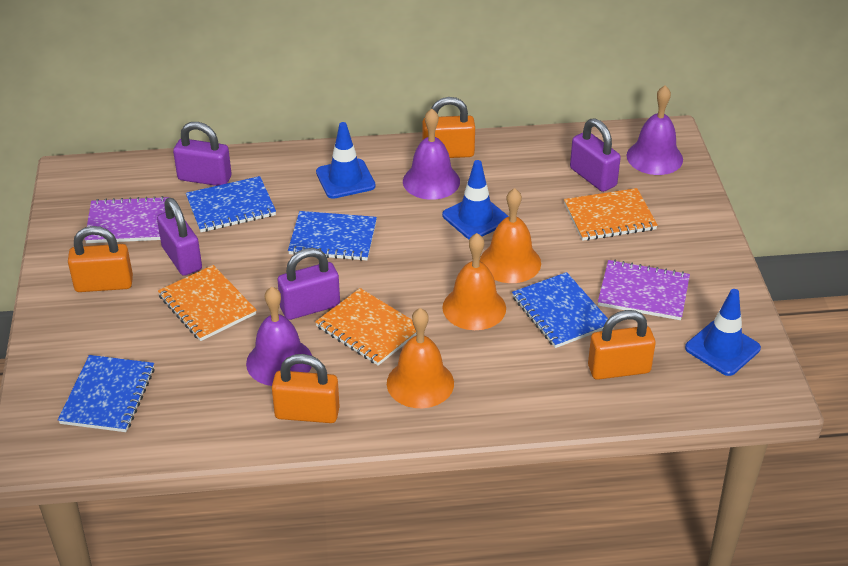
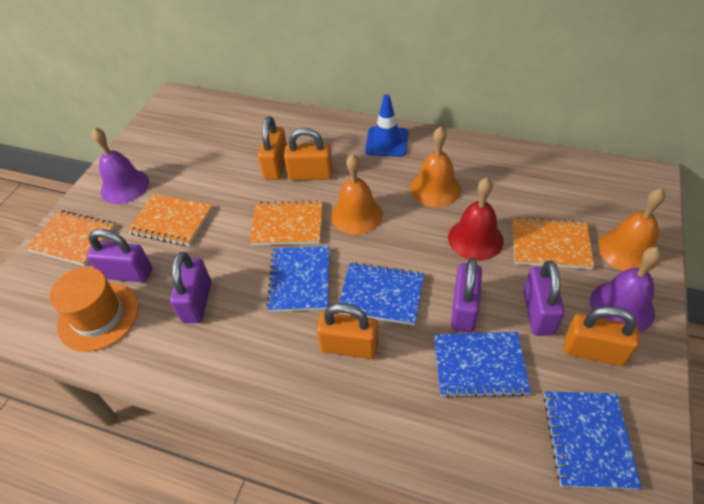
blue traffic cone: [316,122,376,199] [442,160,509,239] [685,289,761,376] = 3 -> [365,94,408,157] = 1
orange hat: none = 0 -> [49,267,139,352] = 1
orange notebook: [158,265,257,341] [315,288,416,366] [564,188,658,241] = 3 -> [26,210,116,266] [127,194,213,246] [249,200,322,245] [512,217,594,269] = 4
purple bell: [246,287,312,386] [403,109,460,200] [626,85,683,175] = 3 -> [91,127,149,204] [590,247,661,332] = 2
purple notebook: [85,196,169,243] [598,260,690,320] = 2 -> none = 0
red bell: none = 0 -> [448,178,504,261] = 1

